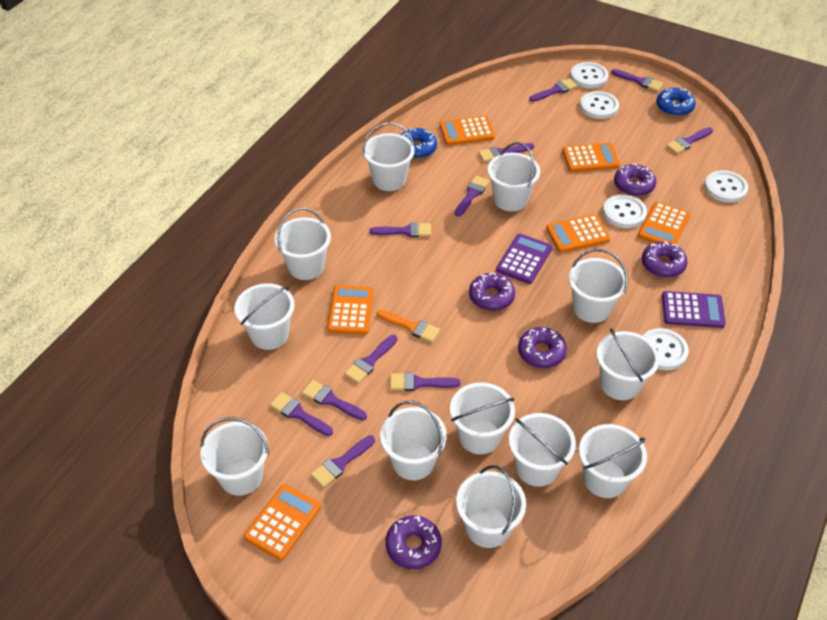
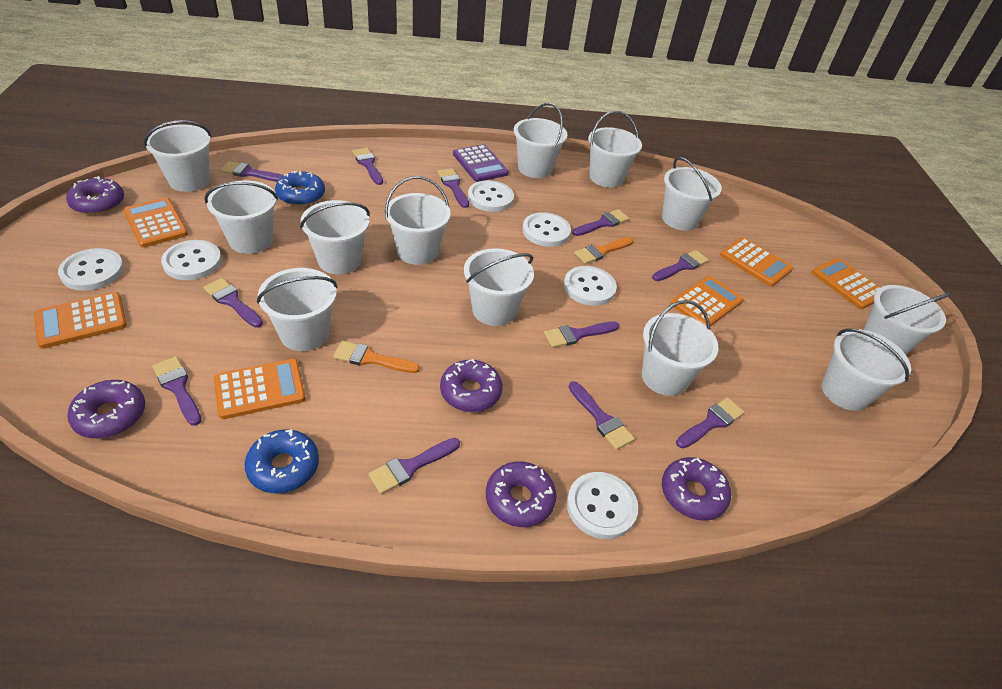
orange brush: [377,310,440,342] = 1 -> [333,341,420,373] [574,237,634,264] = 2
purple calculator: [496,234,552,284] [662,291,726,328] = 2 -> [453,144,509,182] = 1
white button: [570,62,608,88] [580,91,619,119] [603,194,647,228] [642,328,688,370] [704,170,748,203] = 5 -> [58,248,124,291] [161,240,222,280] [468,180,514,212] [522,212,571,247] [564,266,617,306] [567,472,638,539] = 6

